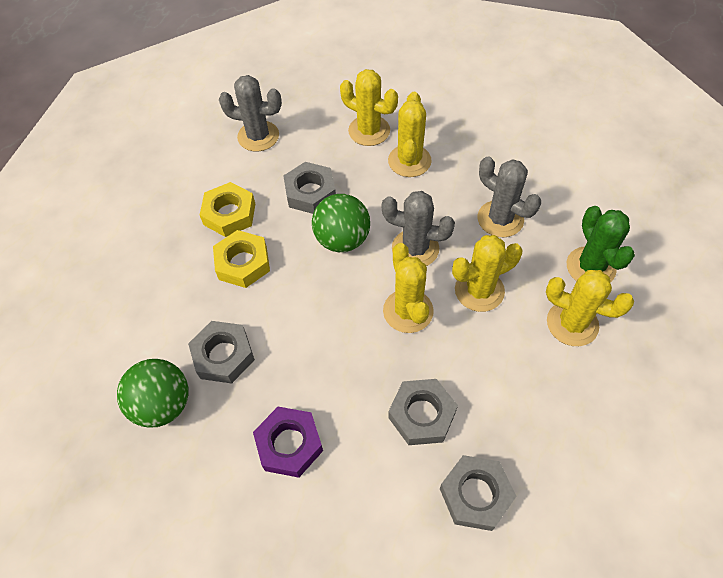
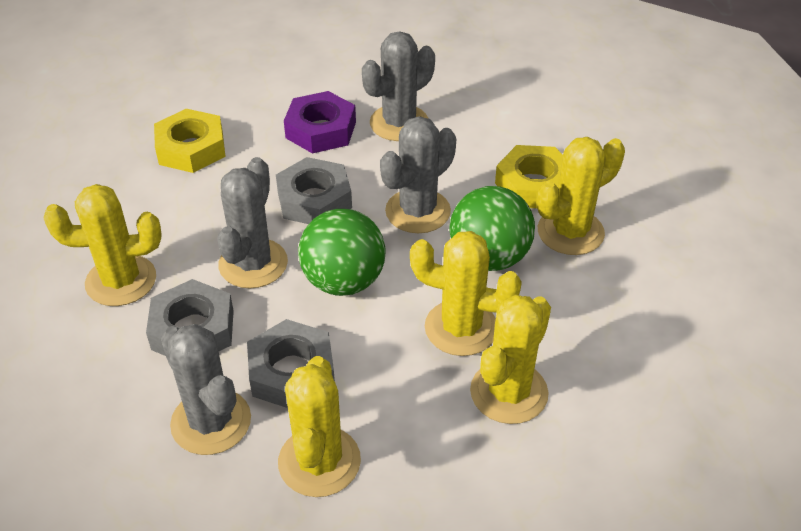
green cactus: [567,206,635,282] = 1 -> none = 0
grey cactus: [219,75,282,151] [382,191,455,266] [478,156,541,237] = 3 -> [161,324,251,455] [217,157,288,288] [362,31,435,141] [380,116,456,233] = 4
grey nut: [188,321,255,384] [283,162,336,214] [388,379,458,445] [440,455,517,531] = 4 -> [146,279,234,356] [247,319,335,408] [276,157,352,224] = 3

